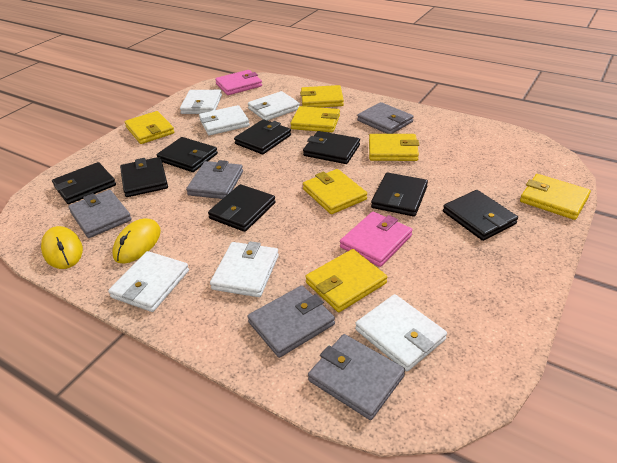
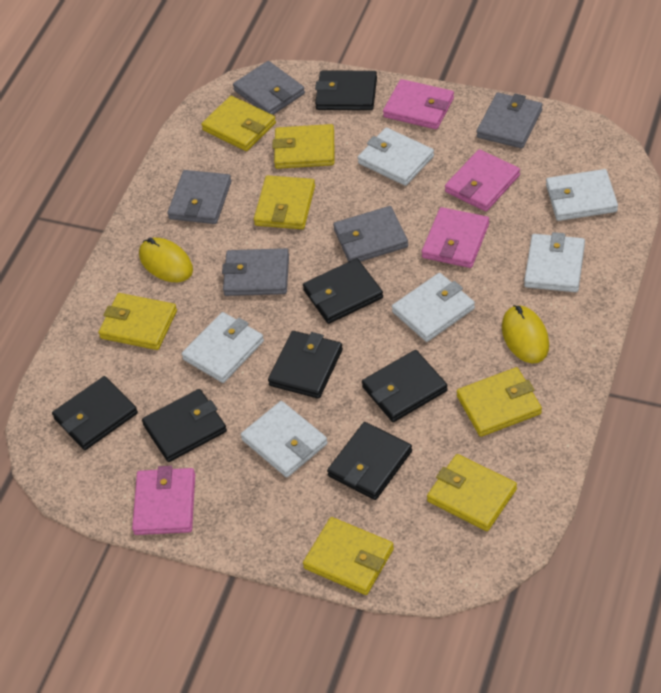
black wallet: [52,162,116,204] [120,157,168,197] [157,137,218,172] [208,184,276,232] [234,119,291,154] [303,131,360,164] [371,172,428,217] [443,190,518,241] = 8 -> [52,376,138,450] [142,389,227,462] [268,331,343,399] [303,258,383,324] [315,71,377,110] [327,422,412,500] [362,350,448,422] = 7
pink wallet: [215,70,262,95] [340,212,413,267] = 2 -> [132,466,195,535] [383,79,454,129] [422,207,489,268] [445,149,520,212] = 4

